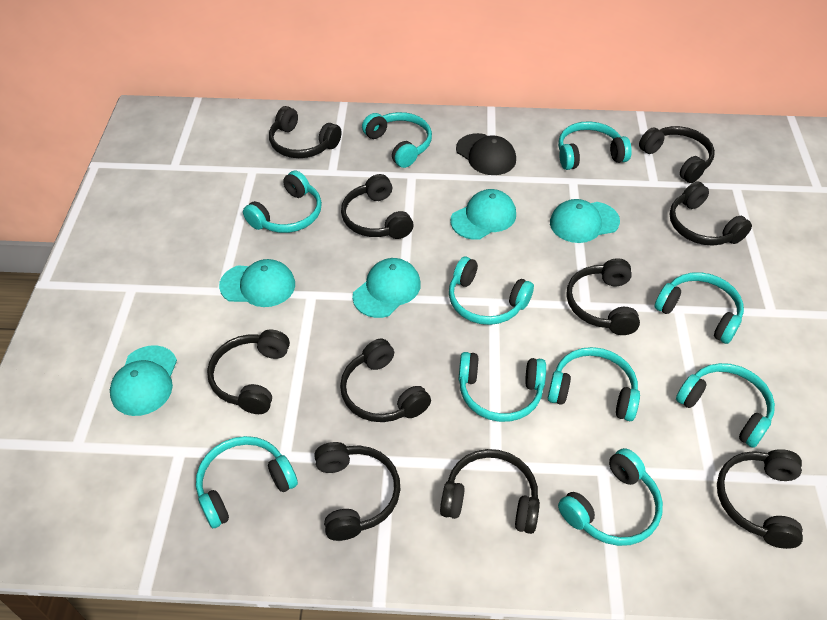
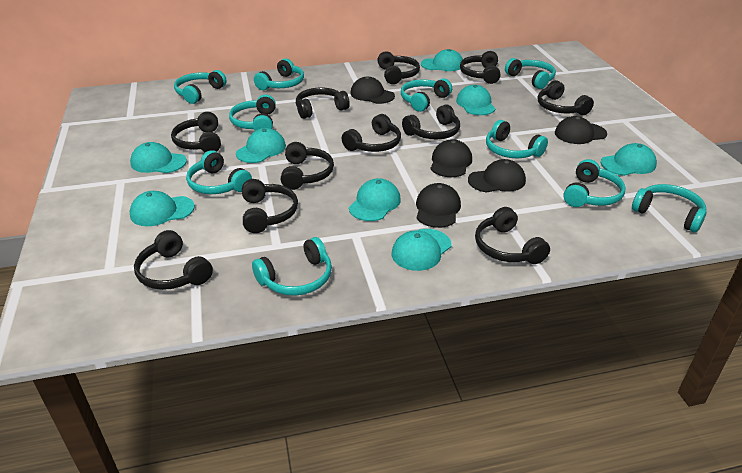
black cap: [456,133,516,175] = 1 -> [351,77,395,104] [416,183,461,228] [431,139,472,177] [468,159,526,192] [555,116,607,144] = 5
black headphones: [207,330,290,414] [269,106,342,158] [314,442,400,541] [340,339,431,422] [341,174,414,239] [440,449,540,534] [566,258,640,335] [639,126,715,183] [669,181,752,246] [717,449,803,549] = 10 -> [134,230,213,290] [171,112,221,152] [242,179,298,233] [281,142,334,190] [296,87,350,119] [342,114,401,152] [378,51,420,84] [402,104,460,139] [460,51,500,84] [475,207,550,264] [538,80,594,115] = 11
turquoise cap: [110,345,177,416] [219,259,295,307] [352,258,421,318] [451,189,516,240] [550,199,620,243] = 5 -> [129,191,195,226] [130,142,187,173] [236,128,286,163] [349,178,401,221] [392,229,451,271] [421,49,463,71] [456,85,495,115] [601,143,657,176] = 8

